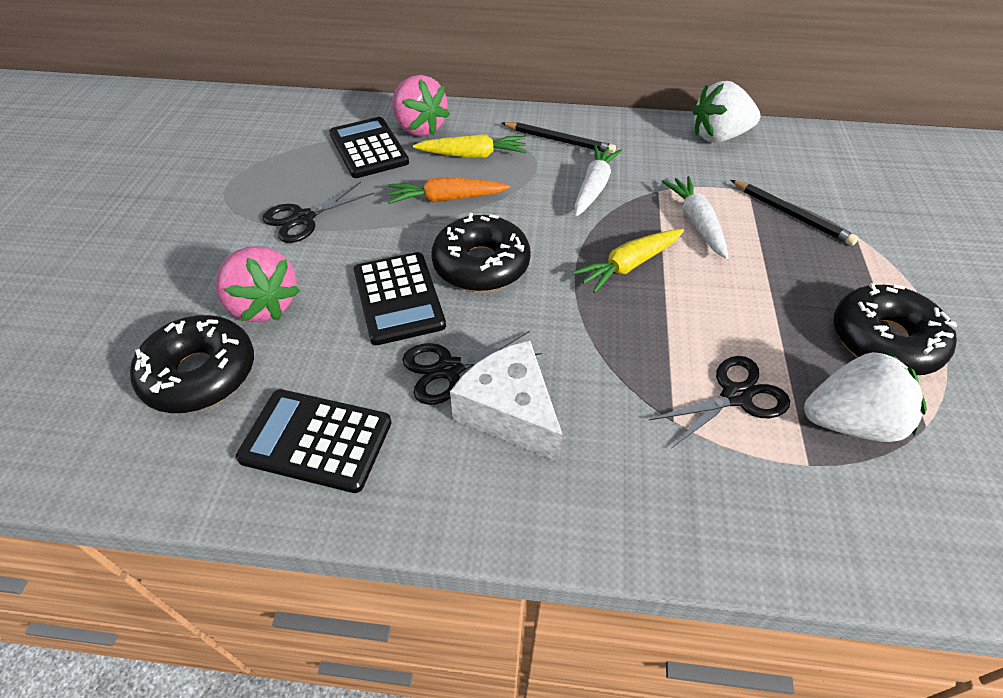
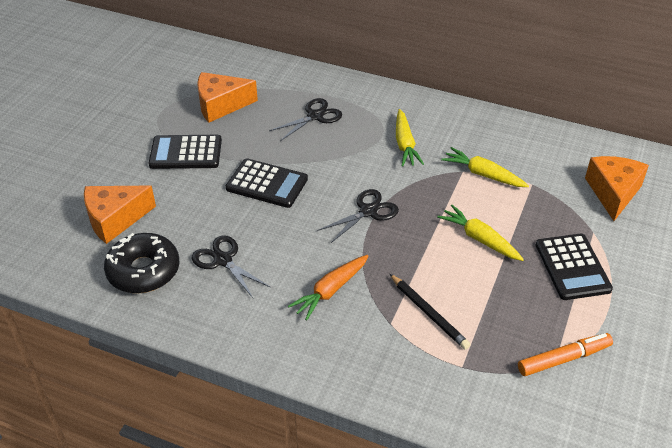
black donut: [130,315,254,413] [431,213,531,292] [834,283,957,375] = 3 -> [104,233,180,293] = 1
black pencil: [502,122,616,154] [731,180,859,246] = 2 -> [390,274,471,350] = 1
orange cheese: none = 0 -> [84,186,156,244] [197,72,258,123] [585,156,649,221] = 3
orange marker: none = 0 -> [518,333,613,376] = 1
pink strawberry: [216,246,300,322] [392,75,450,136] = 2 -> none = 0
white carrot: [574,145,622,216] [662,176,729,259] = 2 -> none = 0
white cheese: [450,341,563,462] = 1 -> none = 0
white strawberry: [693,81,760,143] [804,351,927,442] = 2 -> none = 0
yellow carrot: [413,134,527,158] [572,229,684,293] = 2 -> [396,109,424,167] [437,205,524,261] [441,147,529,187] = 3

